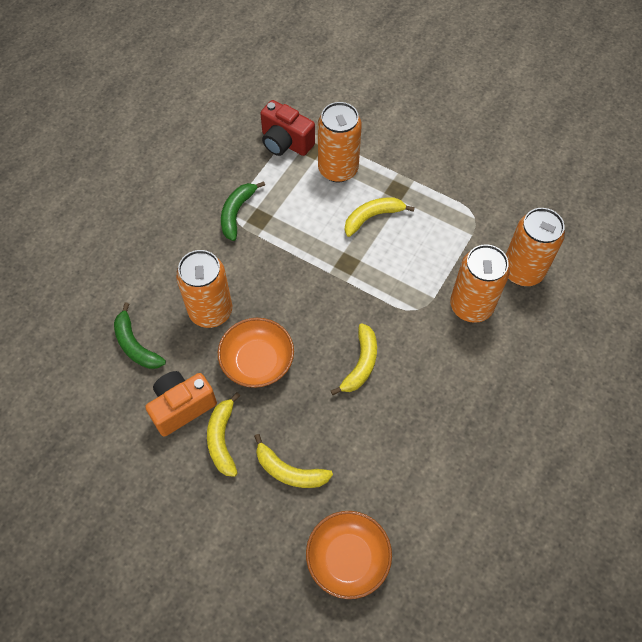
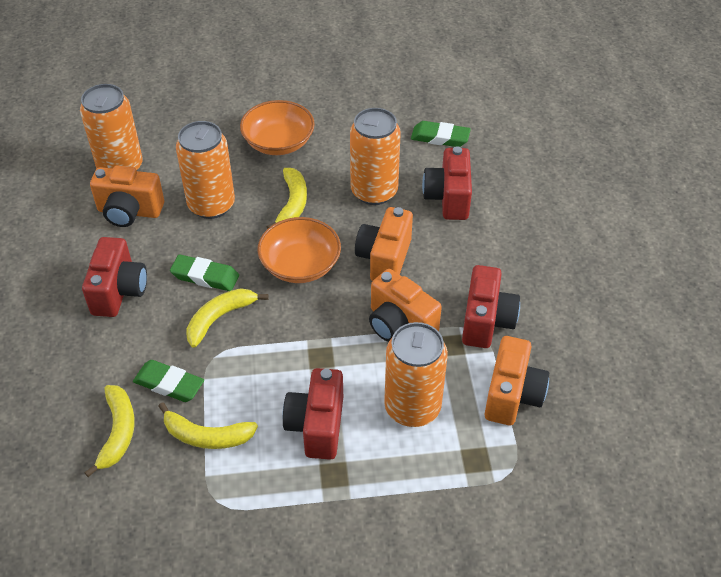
green banana: [114,302,166,369] [221,181,265,241] = 2 -> none = 0
green eraser: none = 0 -> [133,360,204,402] [170,254,239,291] [411,121,471,147] = 3
orange camera: [145,371,217,437] = 1 -> [90,165,164,227] [355,207,413,281] [369,269,442,342] [485,336,549,425] = 4
red camera: [260,100,315,156] = 1 -> [82,237,147,317] [282,368,343,460] [422,146,472,220] [462,265,520,348] = 4

